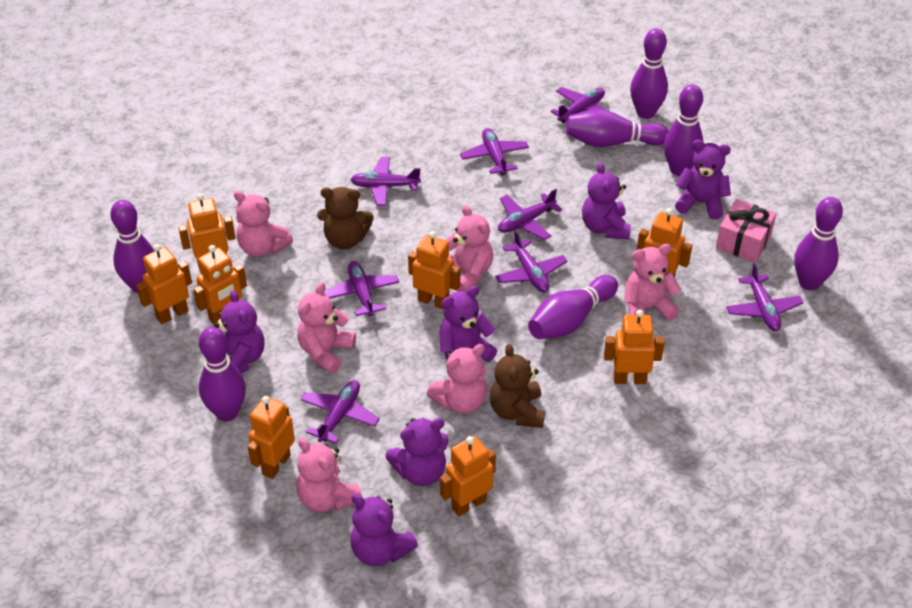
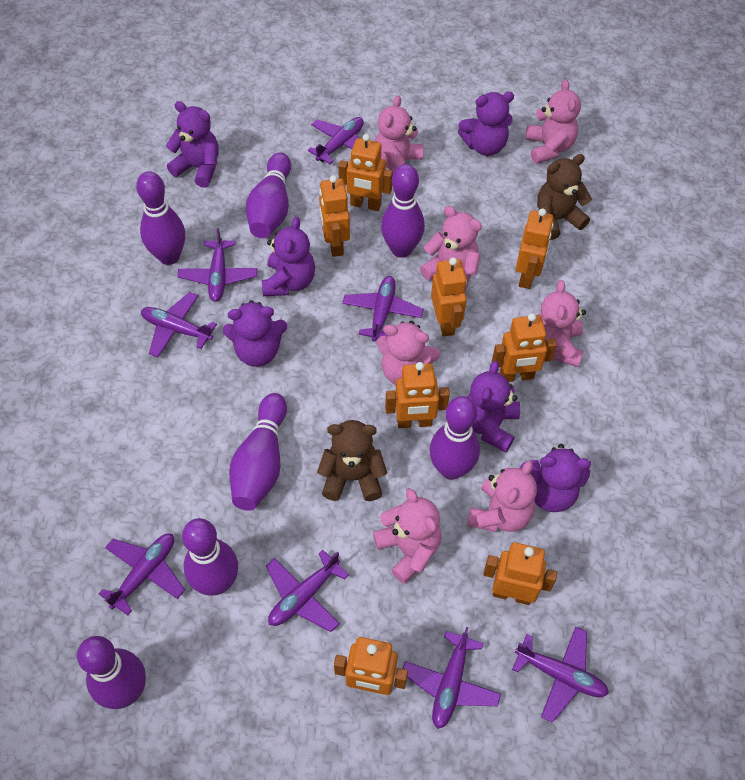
pink gift: [716,199,776,263] = 1 -> none = 0
pink teddy bear: [234,191,293,257] [296,438,362,512] [297,282,356,374] [427,344,487,414] [445,205,493,292] [624,244,681,321] = 6 -> [373,488,442,584] [375,96,424,173] [377,321,440,385] [420,206,482,290] [467,460,537,532] [526,79,581,164] [538,280,586,367] = 7

